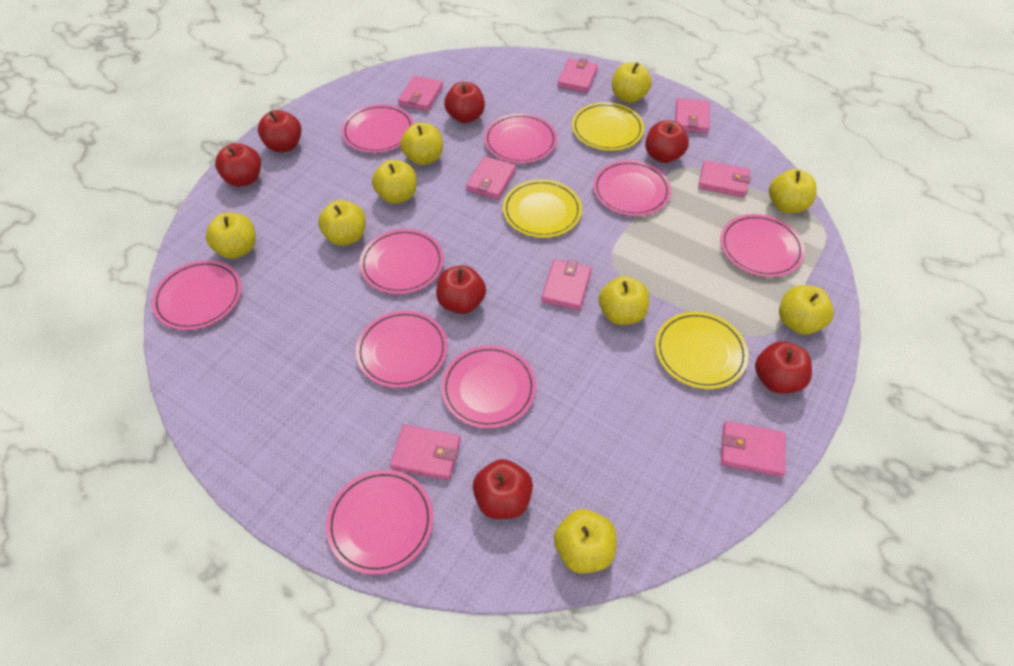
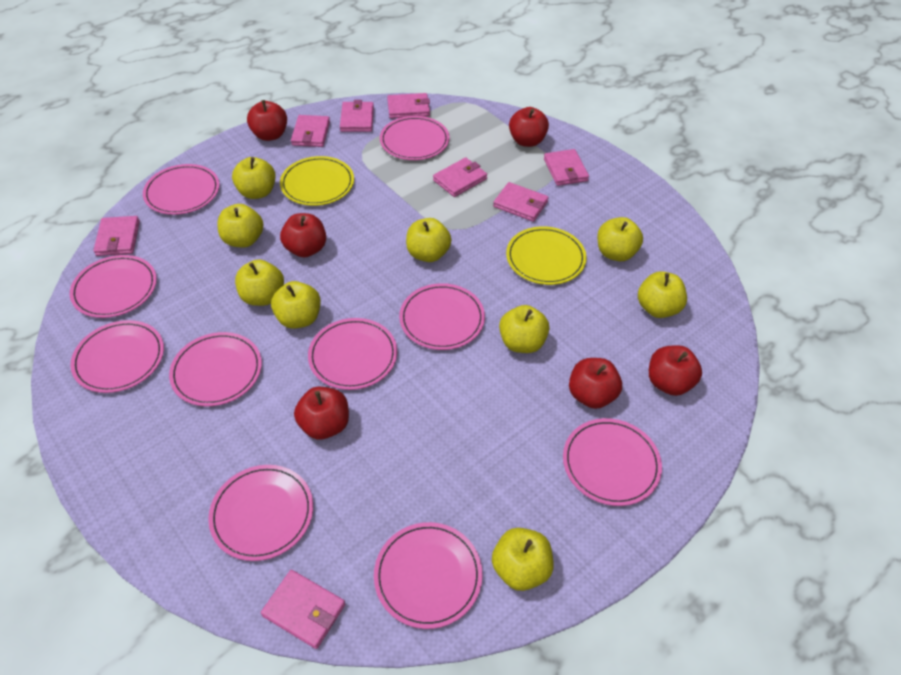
pink plate: [152,260,242,330] [326,470,433,574] [341,104,414,153] [356,310,448,388] [359,229,444,294] [441,345,536,429] [484,113,557,163] [593,160,671,216] [720,214,805,277] = 9 -> [70,255,157,318] [70,320,164,393] [143,164,220,215] [169,332,262,406] [208,465,313,561] [308,318,397,390] [374,522,482,629] [380,116,450,160] [399,283,485,350] [563,418,662,506] = 10
red apple: [215,143,261,187] [258,110,301,152] [436,265,486,314] [444,82,485,123] [473,459,533,519] [645,121,689,163] [755,341,812,393] = 7 -> [247,100,287,141] [280,213,326,257] [294,387,349,440] [509,107,549,147] [569,358,622,409] [649,346,702,396] = 6
yellow plate: [503,179,582,238] [572,102,644,151] [655,312,748,389] = 3 -> [280,156,354,206] [506,226,587,285] = 2

